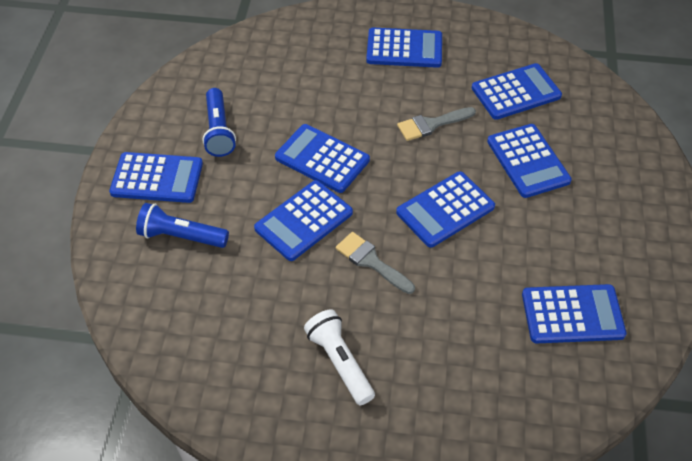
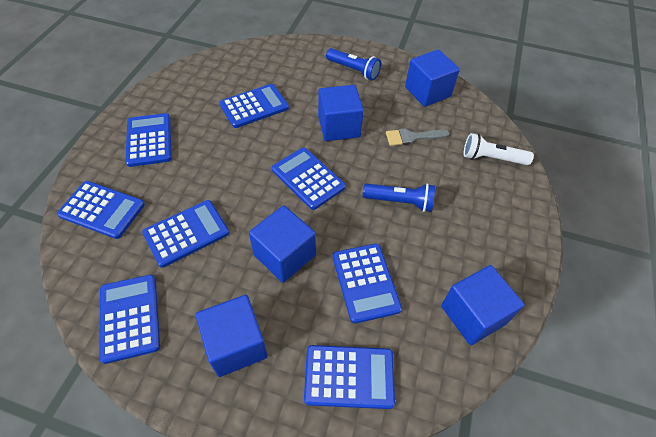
blue cube: none = 0 -> [196,295,268,377] [249,205,316,283] [318,85,364,141] [405,49,460,107] [441,265,524,345] = 5
grey brush: [336,232,415,294] [397,107,476,141] = 2 -> [386,128,450,146] = 1

